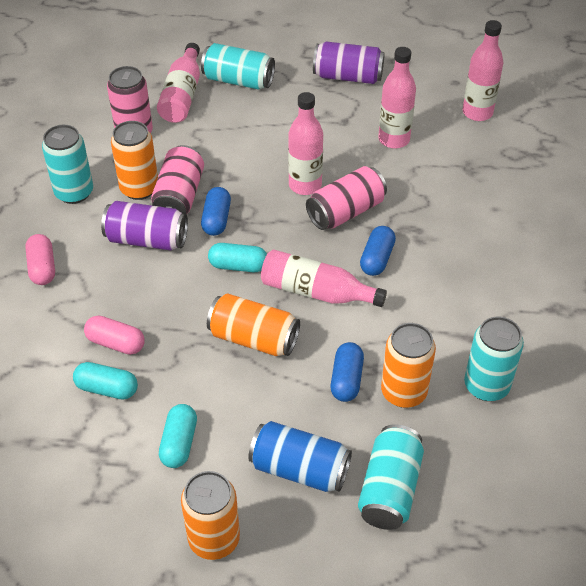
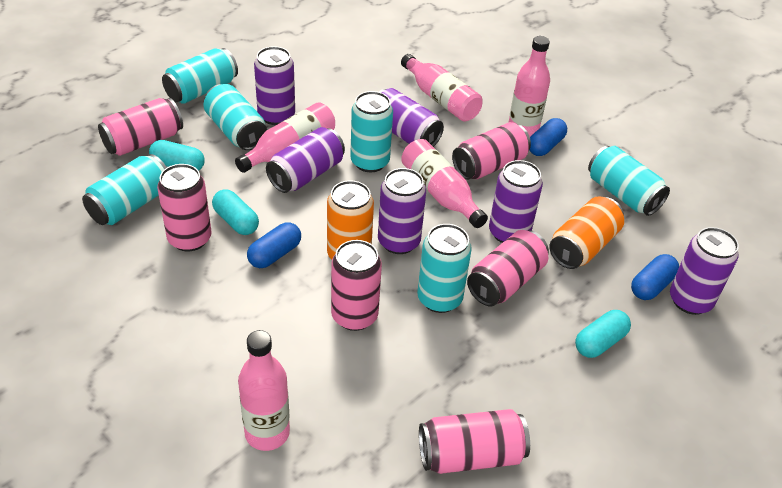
blue can: [248,421,352,492] = 1 -> none = 0
orange can: [111,121,158,200] [181,471,240,560] [207,293,300,356] [381,323,436,408] = 4 -> [327,180,374,260] [549,196,624,269] = 2
pink can: [107,66,153,133] [151,145,204,214] [306,166,387,230] = 3 -> [98,98,183,156] [157,164,212,251] [331,240,382,331] [419,409,530,474] [452,122,531,180] [467,230,549,306] = 6
pink capsule: [25,234,55,285] [84,315,145,355] = 2 -> none = 0
purple can: [101,201,188,251] [313,41,385,84] = 2 -> [254,46,295,125] [266,127,345,193] [378,168,426,254] [379,88,444,147] [489,160,543,243] [670,227,739,315] = 6
turquoise can: [42,125,93,204] [201,43,275,89] [358,424,424,530] [464,317,524,401] = 4 -> [82,154,167,225] [162,48,238,104] [204,84,267,150] [350,91,393,172] [417,224,472,313] [588,146,670,216] = 6

